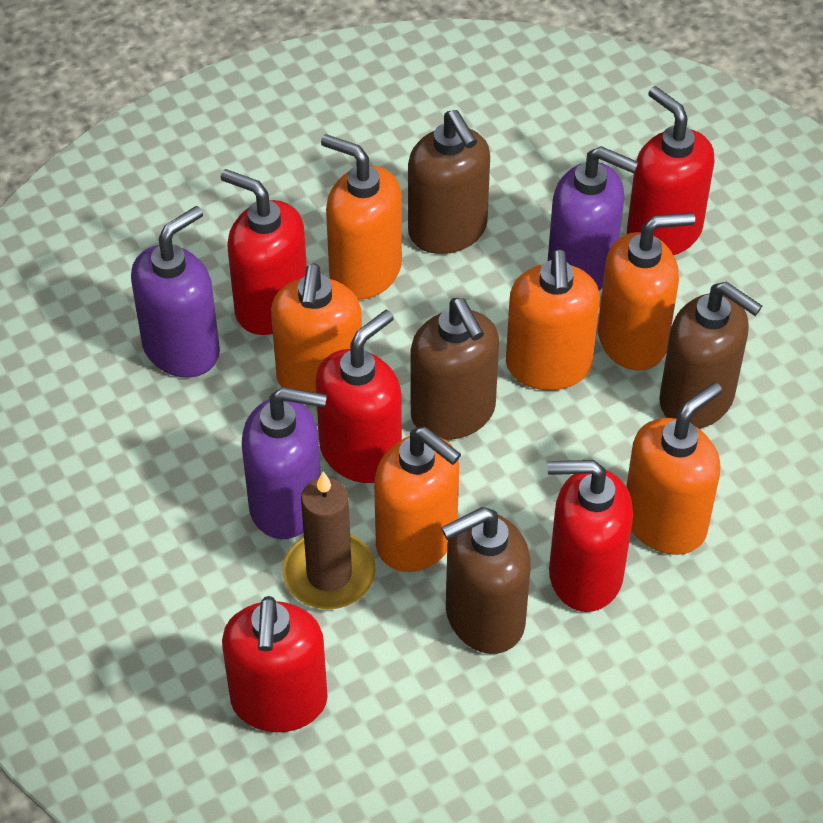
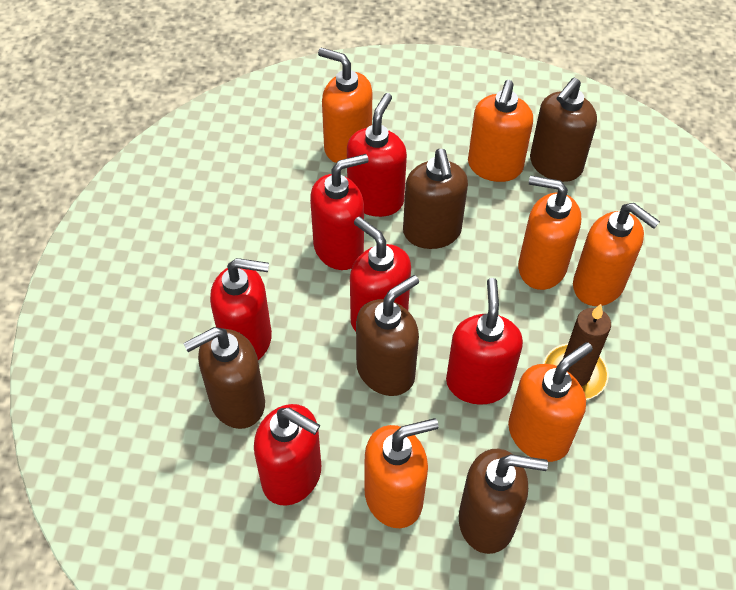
brown soap dispenser: [408,110,490,254] [411,298,499,440] [441,507,531,654] [659,282,762,429] = 4 -> [183,327,265,429] [356,275,419,396] [403,149,468,249] [459,449,548,554] [530,78,597,182] = 5
purple soap dispenser: [131,206,220,378] [242,387,327,539] [548,146,639,290] = 3 -> none = 0
red soap dispenser: [221,169,307,335] [222,596,328,732] [316,310,402,483] [548,460,633,612] [627,86,715,255] = 5 -> [210,258,272,360] [254,404,321,506] [310,154,369,270] [347,93,407,217] [350,217,411,331] [446,278,523,405] = 6

